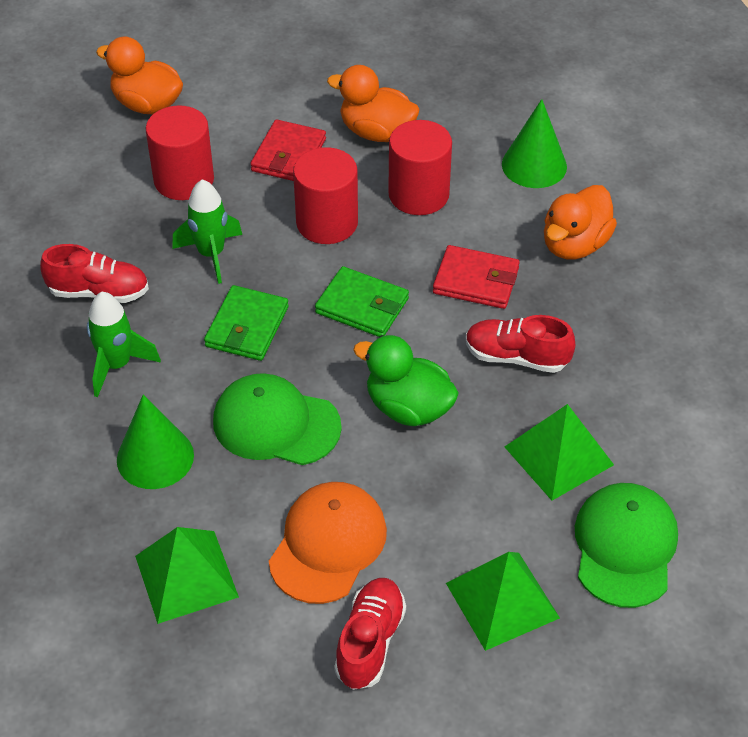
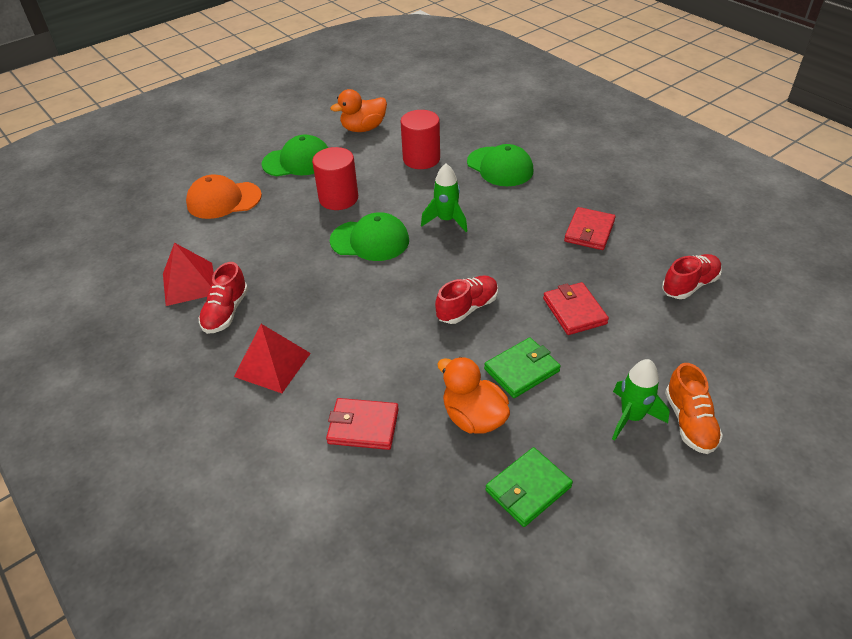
green cap: [213,373,342,465] [575,483,678,608] = 2 -> [262,135,328,177] [330,212,409,261] [467,144,534,186] = 3
green cone: [117,394,194,489] [502,99,567,188] = 2 -> none = 0
green duck: [353,335,459,426] = 1 -> none = 0
green pyramid: [135,527,239,624] [446,552,560,651] [505,404,614,501] = 3 -> none = 0
orange duck: [96,37,183,114] [327,65,420,142] [544,185,617,260] = 3 -> [330,89,387,132] [437,357,510,434] = 2
orange shoe: none = 0 -> [665,363,723,454] = 1
red cylinder: [146,105,214,200] [293,147,358,244] [388,120,452,215] = 3 -> [312,147,358,210] [401,110,440,169] = 2
red pyramid: none = 0 -> [163,243,214,306] [234,324,311,393] = 2
red wallet: [250,119,326,181] [433,245,520,309] = 2 -> [326,398,399,450] [543,282,609,335] [564,207,615,250] = 3

